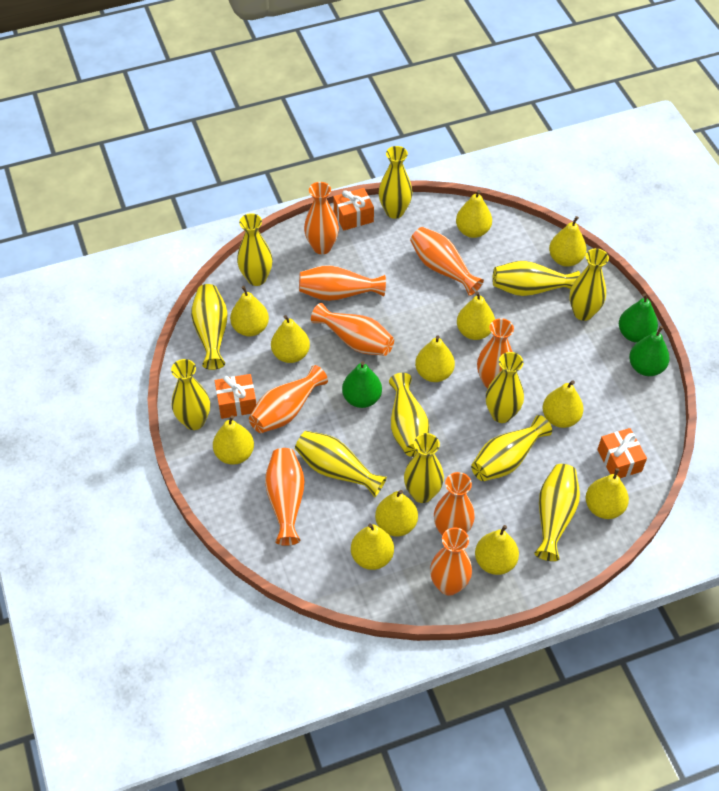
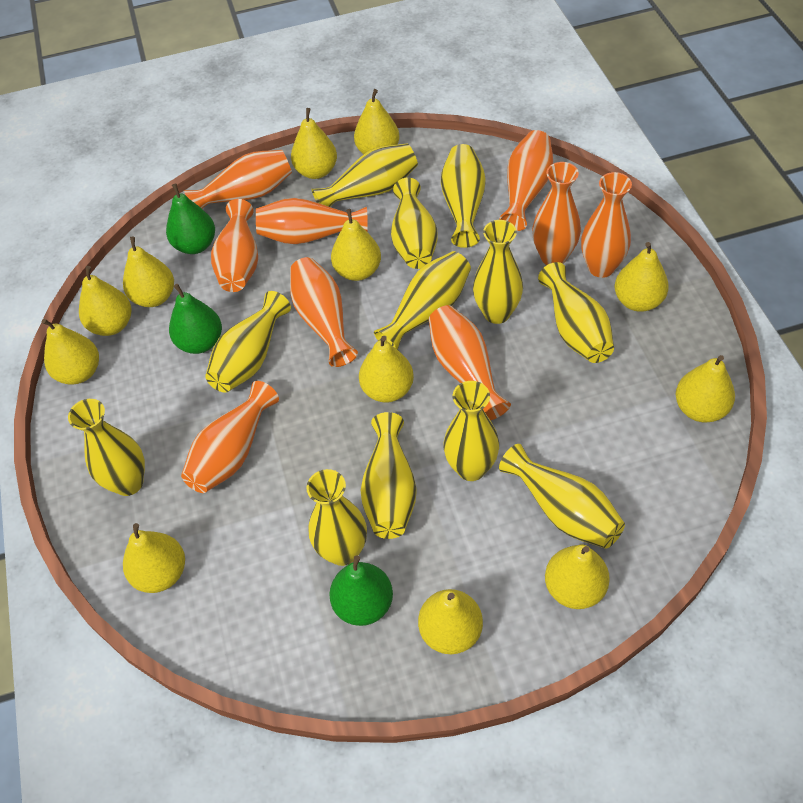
orange gift: [215,374,256,419] [333,188,374,231] [597,428,647,478] = 3 -> none = 0

